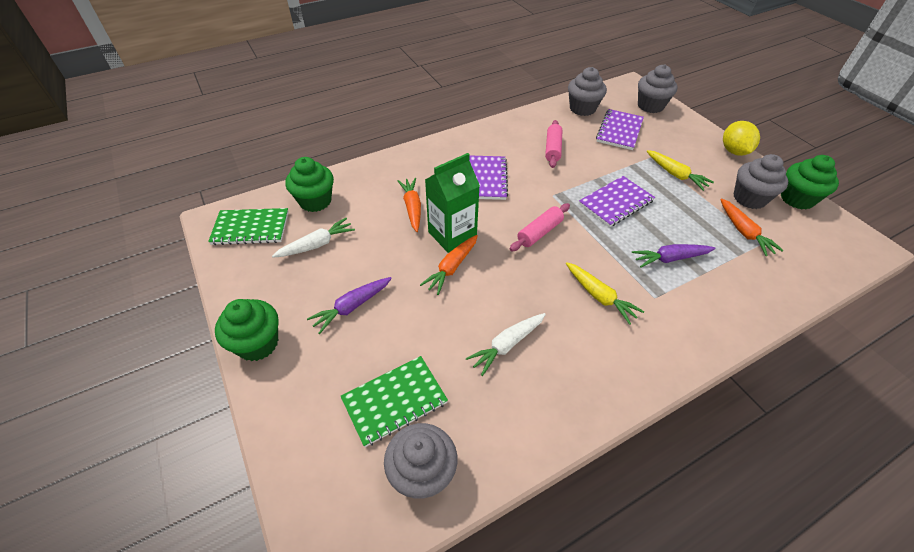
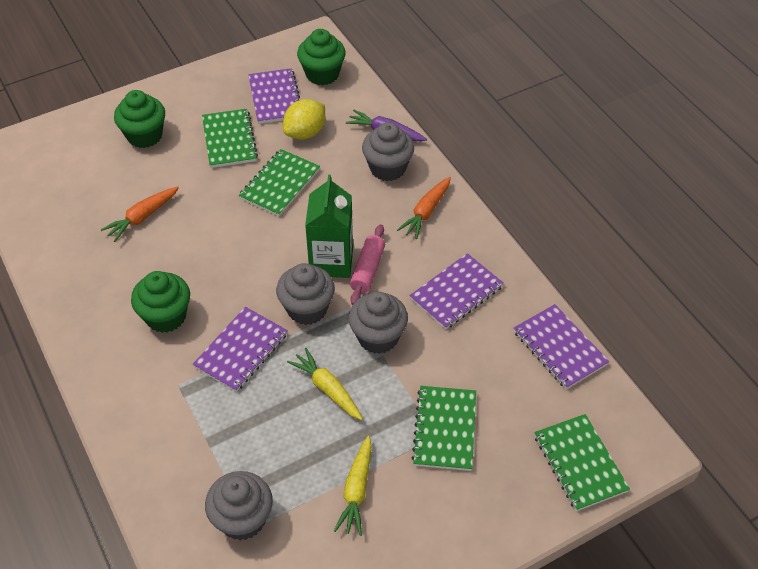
green notebook: [208,208,289,245] [340,356,448,447] = 2 -> [202,109,258,168] [239,149,320,216] [412,386,476,471] [534,414,630,511] = 4
orange carrot: [397,178,421,232] [420,235,478,295] [720,198,784,256] = 3 -> [100,186,179,242] [397,177,451,239] = 2
pink rolling pin: [510,203,570,251] [545,120,563,168] = 2 -> [350,224,385,305] = 1
purple carrot: [307,277,392,334] [632,244,716,268] = 2 -> [346,110,427,141] = 1
purple notebook: [469,156,508,200] [579,176,655,227] [596,109,644,150] = 3 -> [193,307,288,392] [248,68,300,124] [410,253,504,329] [513,304,609,390] = 4
white carrot: [272,218,355,258] [466,313,546,376] = 2 -> none = 0

